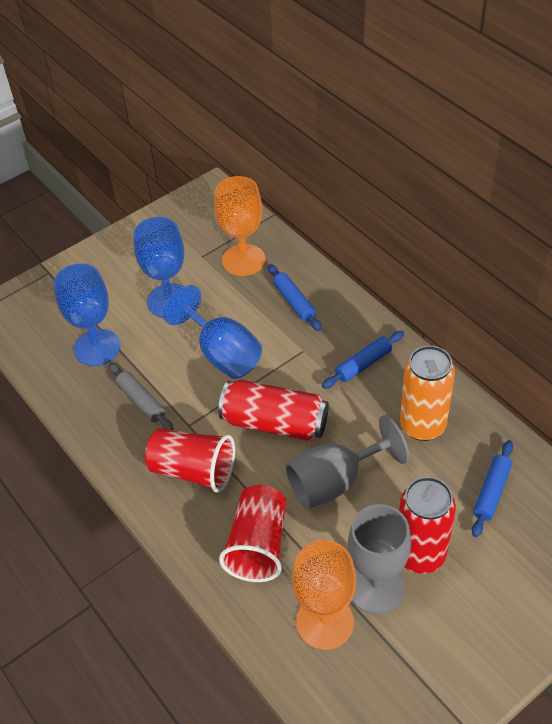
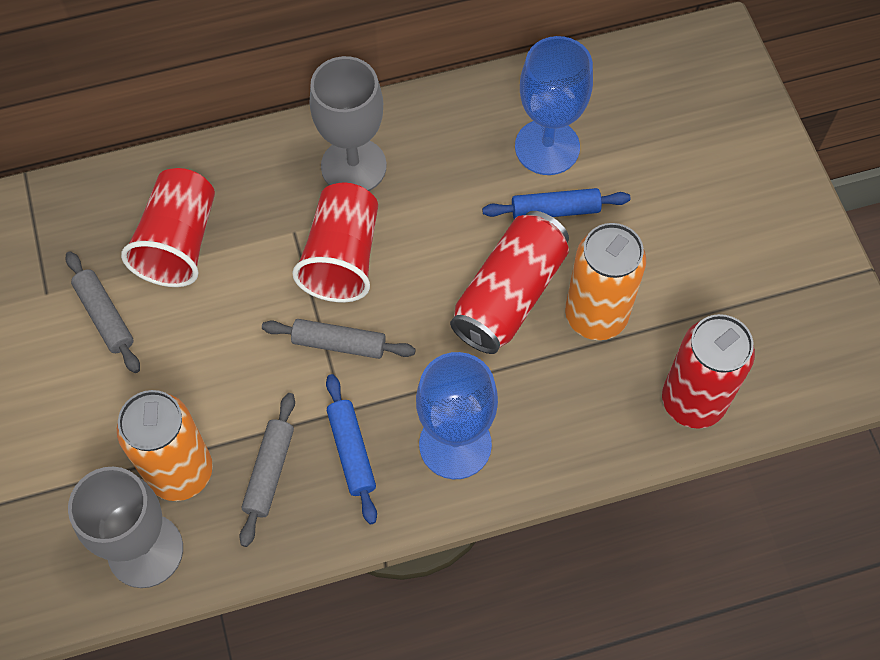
blue goblet: [54,263,120,366] [134,217,184,318] [163,285,262,379] = 3 -> [416,352,498,479] [515,36,593,175] = 2
blue rolling pin: [268,264,322,331] [322,331,404,389] [472,440,513,537] = 3 -> [326,374,377,524] [482,188,631,219] = 2
grey rolling pin: [109,363,173,430] = 1 -> [66,251,140,373] [239,393,295,547] [262,319,416,359] = 3
orange can: [400,346,455,441] = 1 -> [117,390,213,501] [565,223,646,340] = 2
orange goblet: [214,176,265,276] [292,540,356,650] = 2 -> none = 0

